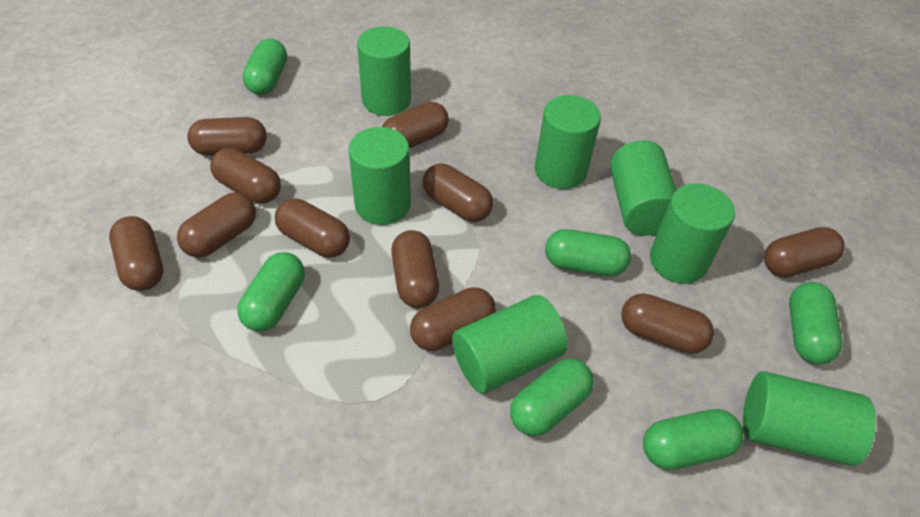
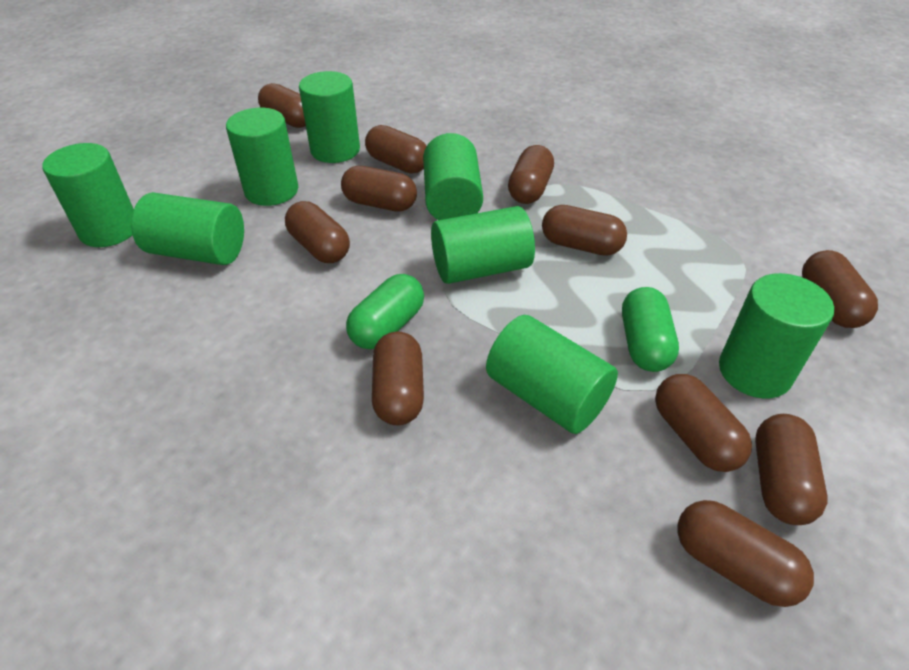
green capsule: [237,252,305,332] [242,39,287,95] [510,358,594,436] [545,229,631,276] [643,409,743,470] [789,282,843,364] = 6 -> [346,274,424,349] [622,287,679,372] = 2
green cylinder: [348,127,411,225] [357,26,411,116] [452,295,568,394] [535,95,601,189] [610,140,676,236] [650,183,735,284] [743,371,876,466] = 7 -> [42,143,134,247] [131,192,244,265] [226,108,298,206] [299,71,360,163] [423,133,483,220] [431,206,535,284] [486,315,618,434] [719,273,834,399] = 8

